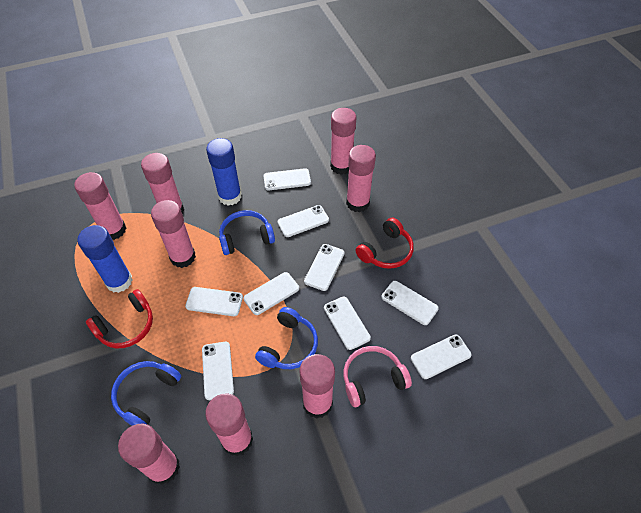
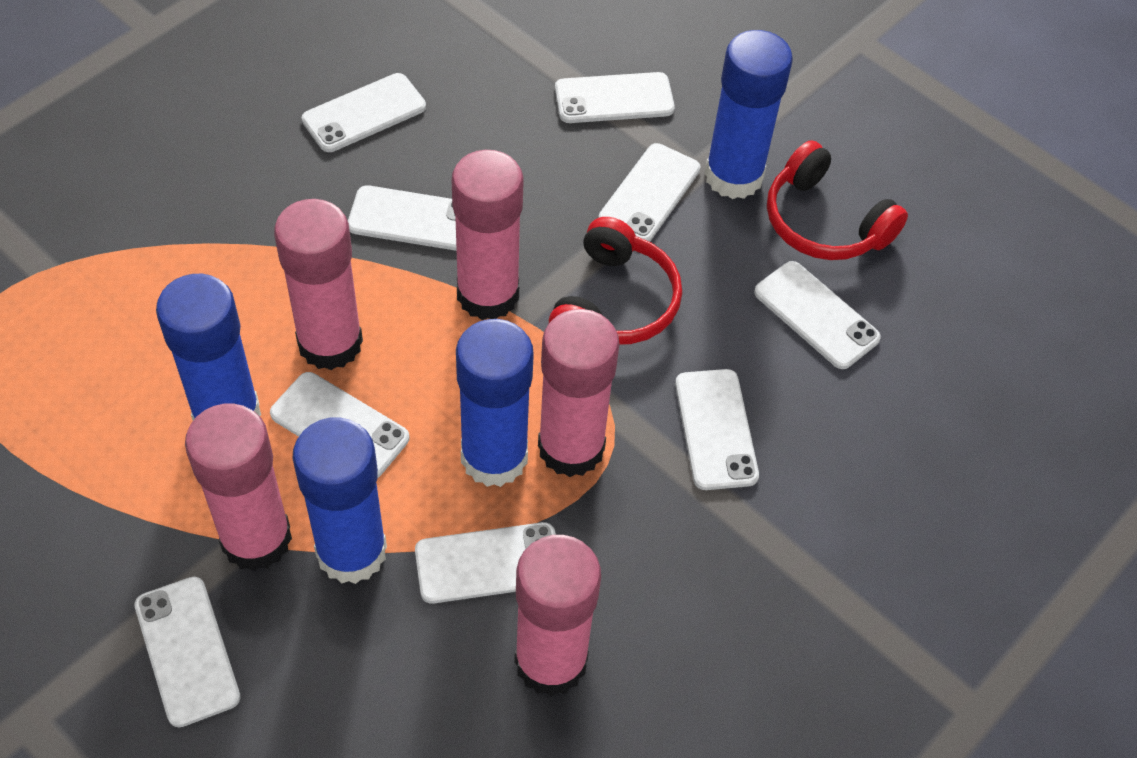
blue glue stick: [77,225,132,293] [206,138,242,206] = 2 -> [156,274,261,420] [293,417,387,584] [456,319,534,487] [705,30,793,199] = 4
blue headphones: [111,361,181,426] [219,210,275,255] [255,307,318,369] = 3 -> none = 0
pink glue stick: [74,172,126,240] [118,424,180,485] [141,153,184,214] [151,200,196,268] [205,393,253,456] [300,354,335,419] [330,108,356,175] [346,145,376,212] = 8 -> [185,404,292,571] [274,199,363,370] [452,150,524,320] [514,535,601,696] [538,309,620,477] = 5
pink headphones: [343,346,412,407] = 1 -> none = 0

